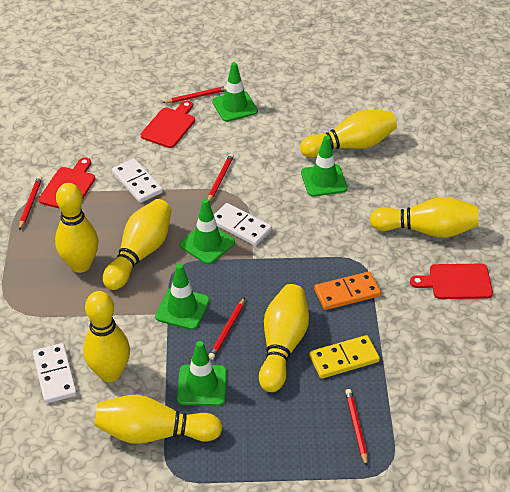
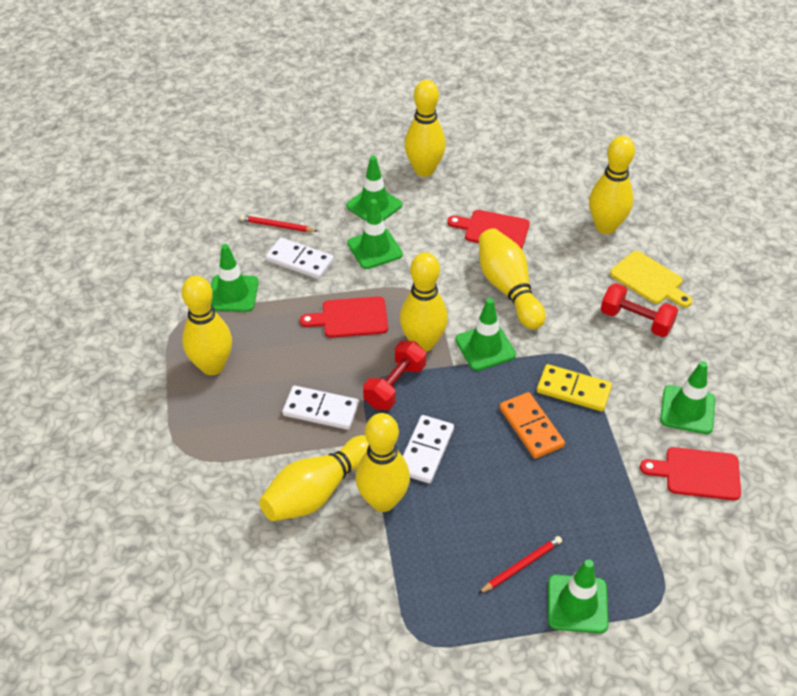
green traffic cone: [155,264,210,330] [177,341,227,406] [180,199,235,264] [212,62,258,122] [301,136,348,197] = 5 -> [211,244,259,312] [346,156,402,221] [347,199,403,269] [455,298,516,371] [548,559,609,633] [660,361,715,434] = 6
red dumbbell: none = 0 -> [363,341,426,410] [601,283,678,337] = 2
red pencil: [19,176,42,230] [162,86,226,103] [208,153,234,202] [209,297,245,360] [345,389,368,466] = 5 -> [240,215,318,232] [478,536,562,594] = 2
yellow cutting board: none = 0 -> [610,251,692,307] = 1

